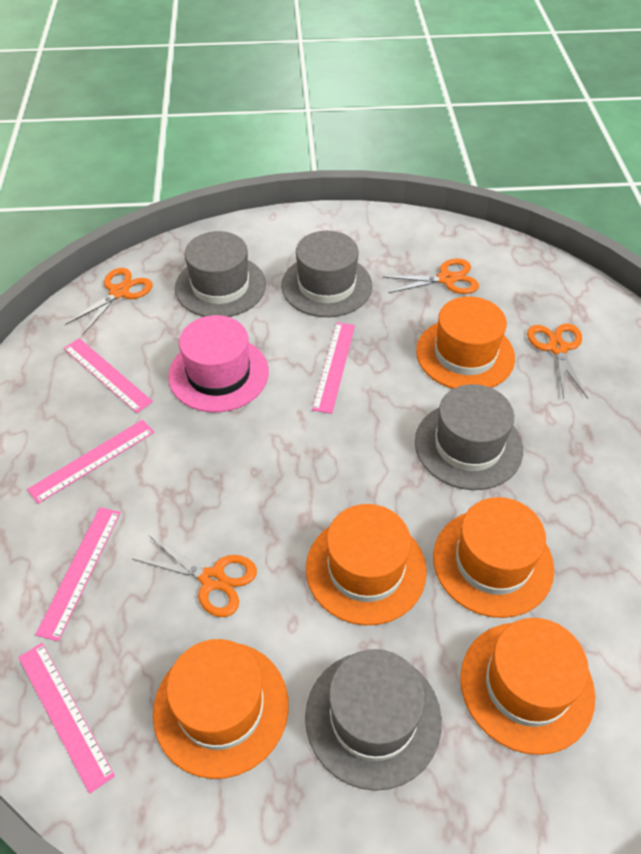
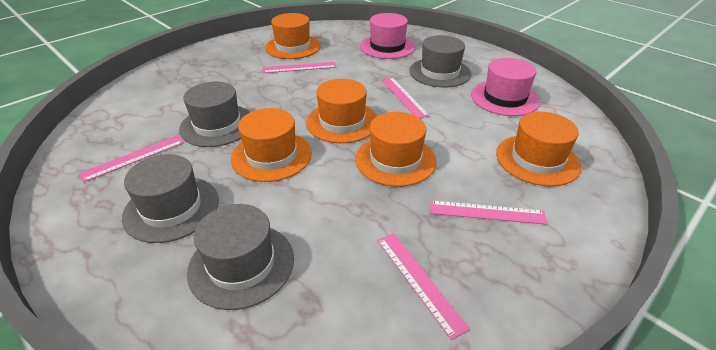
orange scissors: [65,268,153,334] [133,535,257,617] [383,259,479,294] [527,324,588,399] = 4 -> none = 0
pink hat: [168,315,269,412] = 1 -> [360,13,415,59] [471,58,540,116] = 2

